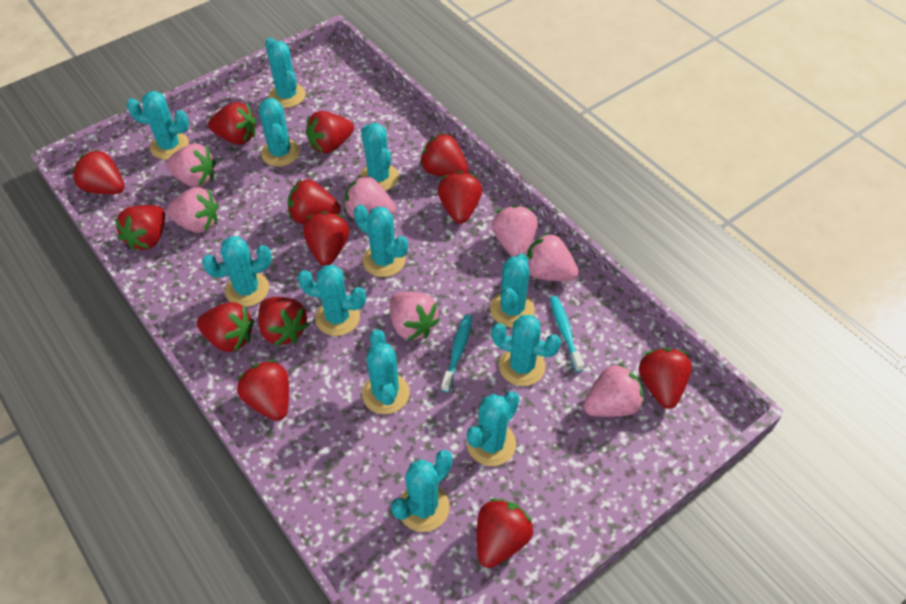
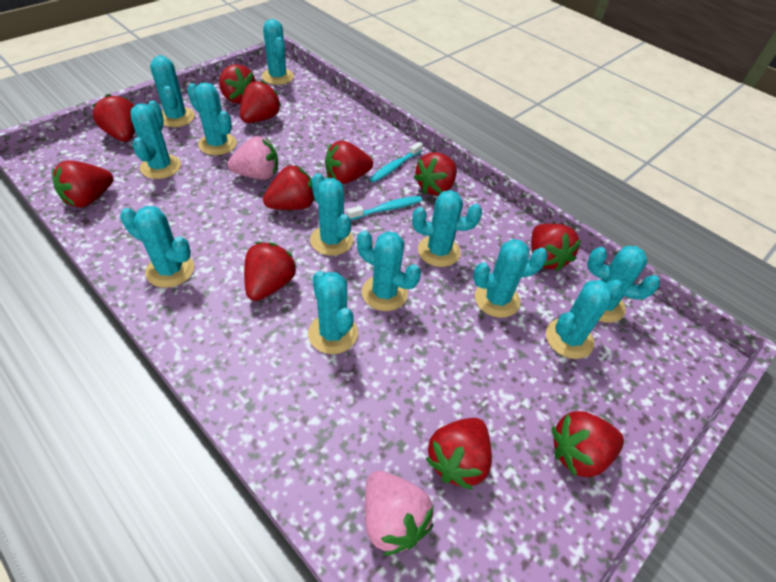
pink strawberry: [166,144,216,187] [166,188,219,233] [344,175,396,219] [389,292,440,341] [492,205,538,257] [526,233,579,281] [583,363,644,417] = 7 -> [228,136,278,180] [365,471,434,555] = 2
red strawberry: [72,149,125,194] [115,205,165,251] [197,302,254,352] [208,102,256,145] [237,360,289,421] [258,297,309,346] [288,179,341,224] [303,212,349,266] [306,111,354,154] [420,133,469,176] [438,171,482,224] [477,498,533,568] [639,348,692,409] = 13 -> [52,161,113,208] [92,94,135,142] [219,64,256,104] [240,80,281,123] [244,242,297,301] [263,165,316,210] [325,140,373,184] [413,152,457,195] [425,418,492,490] [531,224,581,272] [552,411,624,477] = 11

